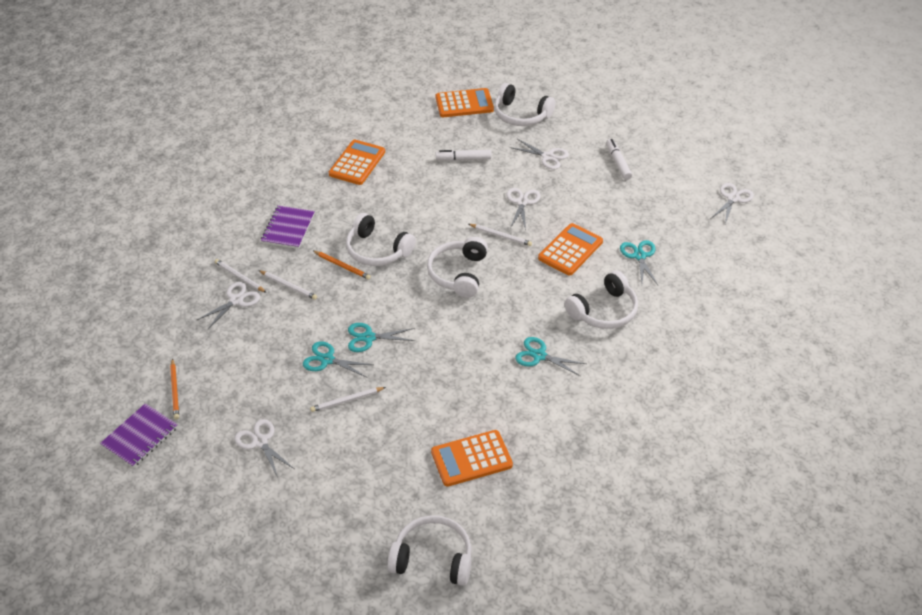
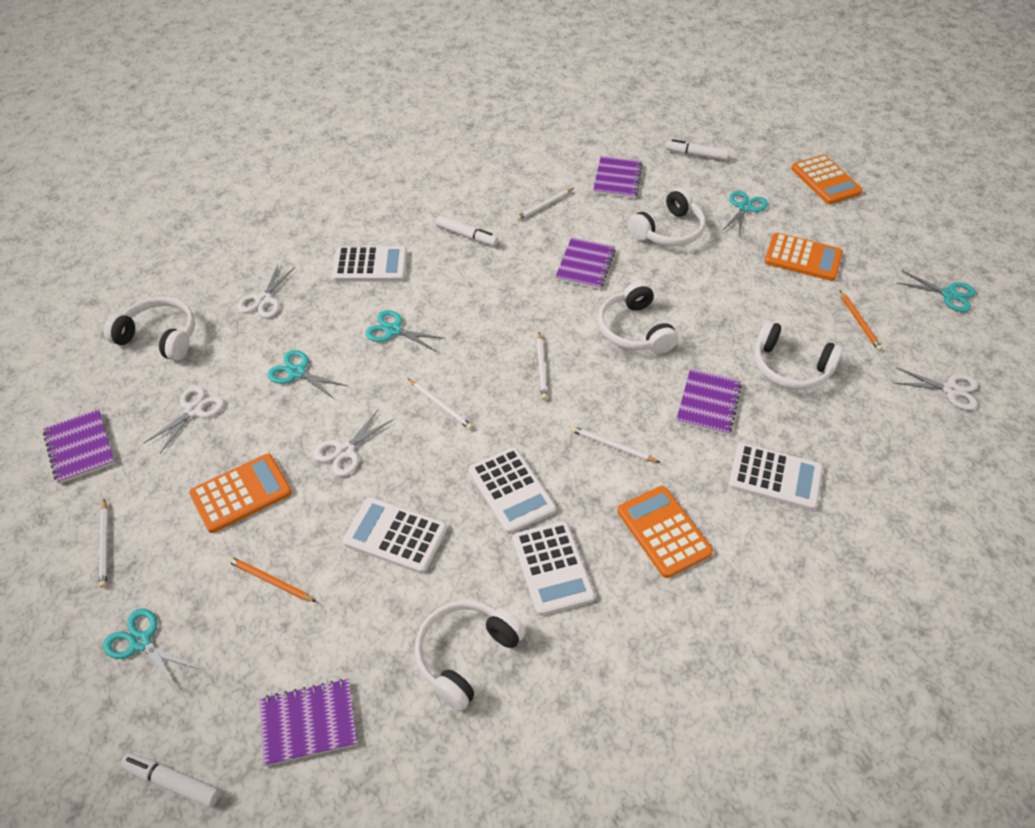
purple notebook: [100,403,178,468] [261,205,315,249] = 2 -> [43,409,115,484] [259,679,357,766] [555,237,616,289] [593,156,643,198] [676,369,742,435] = 5
turquoise scissors: [303,341,373,377] [348,323,415,352] [515,337,586,376] [620,240,658,285] = 4 -> [103,609,198,688] [267,350,347,399] [366,310,446,351] [722,191,768,236] [896,270,976,312] = 5
white calculator: none = 0 -> [332,246,407,282] [343,497,447,574] [468,447,556,534] [512,521,595,616] [729,443,823,510] = 5
white marker: [436,150,491,161] [606,139,632,180] = 2 -> [120,753,220,807] [436,215,498,246] [666,139,729,160] = 3
white pencil: [215,259,267,293] [259,270,317,300] [310,387,386,412] [469,224,532,246] = 4 -> [99,499,108,588] [408,379,473,430] [516,188,574,221] [537,332,548,400] [571,426,660,463] = 5
white scissors: [197,282,260,329] [234,419,294,477] [506,188,541,230] [510,139,569,169] [710,183,754,224] = 5 -> [143,386,224,453] [237,265,295,318] [314,409,394,476] [894,367,978,410] = 4

